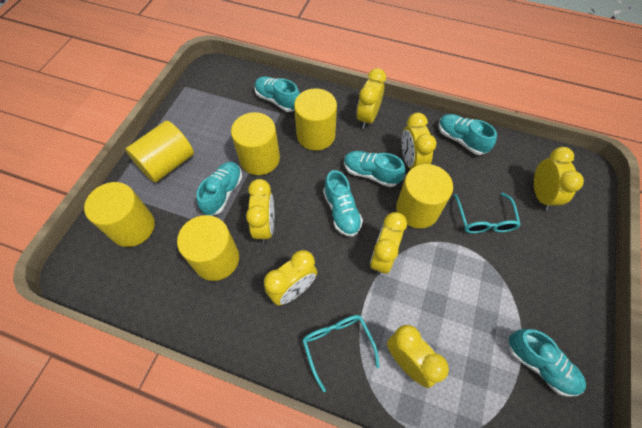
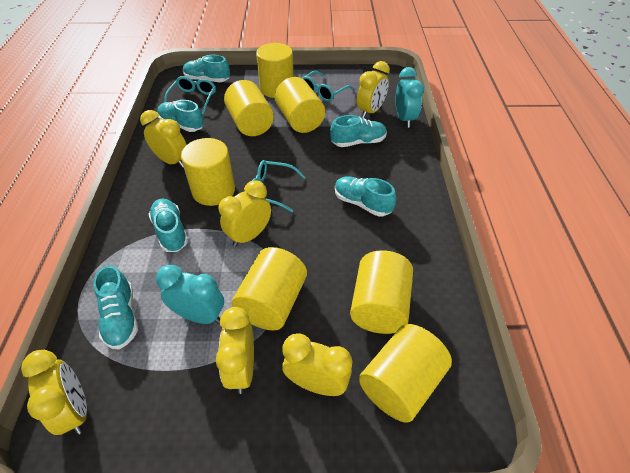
turquoise clock: none = 0 -> [156,265,224,324] [396,67,424,128] = 2
turquoise glasses: [302,315,380,392] [454,193,521,233] = 2 -> [164,76,216,115] [252,160,305,212] [302,71,353,102] = 3
yellow clock: [246,179,274,244] [264,250,317,305] [356,68,386,129] [370,212,407,275] [387,325,449,388] [402,113,436,169] [534,147,584,211] = 7 -> [21,350,87,435] [140,110,187,168] [216,307,254,394] [219,180,271,247] [282,333,352,396] [357,61,390,118] = 6
yellow cylinder: [84,182,155,247] [126,121,194,183] [177,215,239,281] [231,112,280,175] [294,88,337,151] [396,164,453,228] = 6 -> [181,138,235,206] [224,80,274,136] [232,247,307,331] [256,43,294,98] [275,77,325,133] [350,250,413,334] [359,324,452,423] = 7

